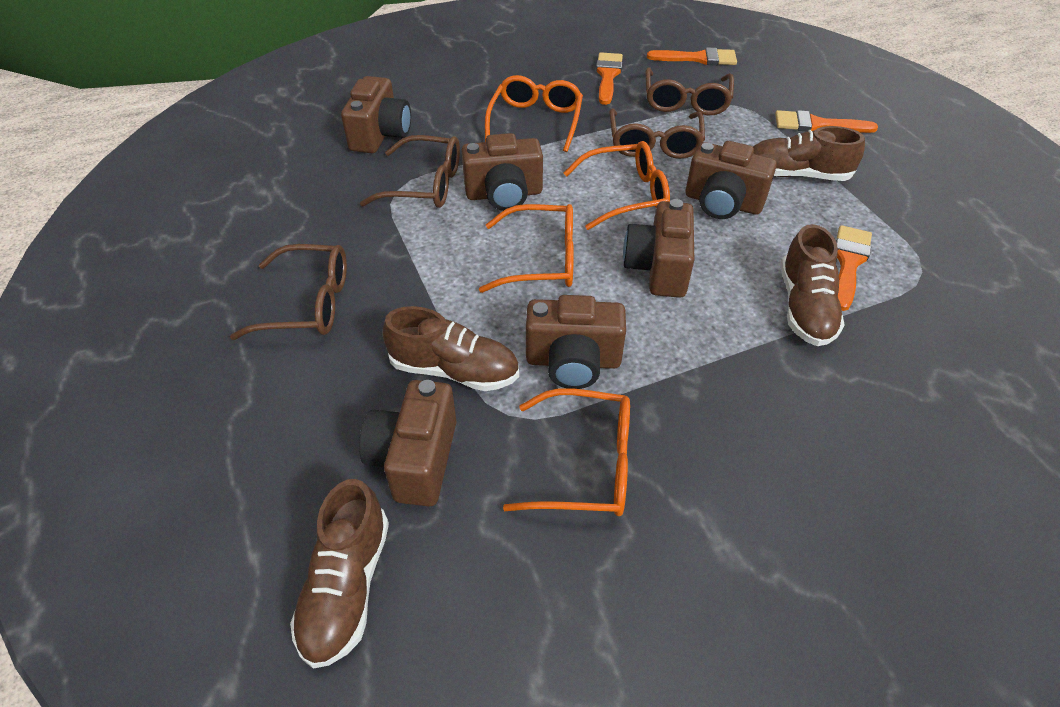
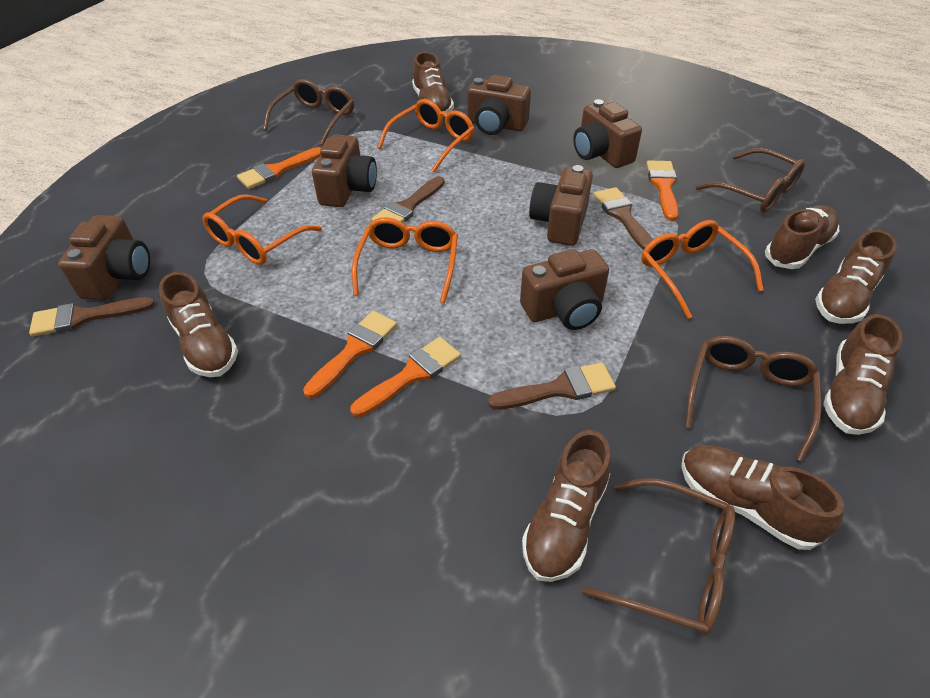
brown brush: none = 0 -> [29,297,155,336] [371,176,445,223] [488,362,616,410] [594,187,653,250] = 4
brown shoe: [290,479,389,669] [382,306,519,391] [753,126,865,181] [781,224,845,346] = 4 -> [159,272,238,377] [412,52,454,113] [522,430,611,582] [681,445,844,550] [765,205,839,269] [815,230,897,324] [823,314,903,435] = 7

